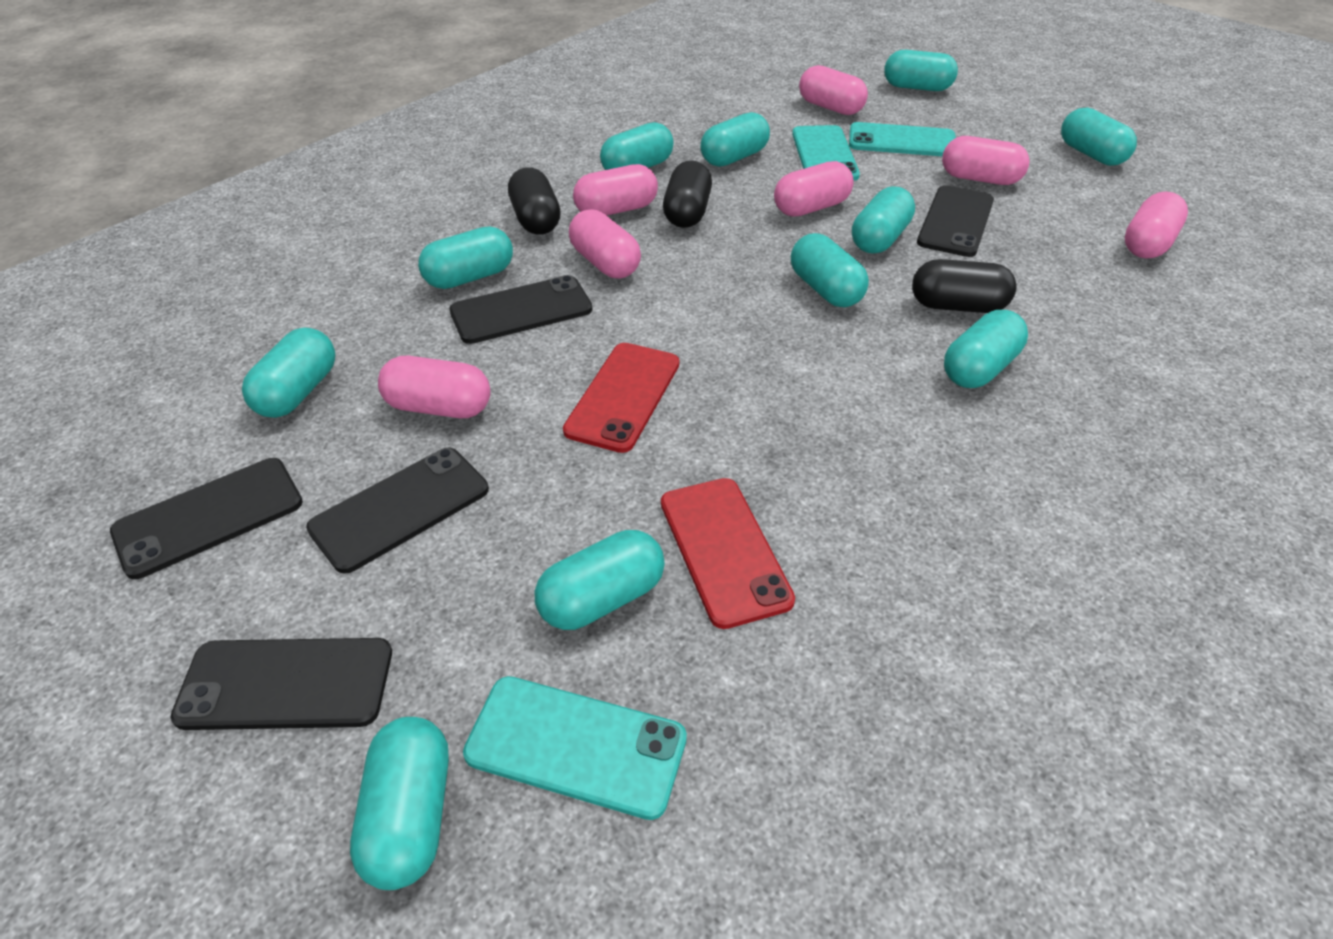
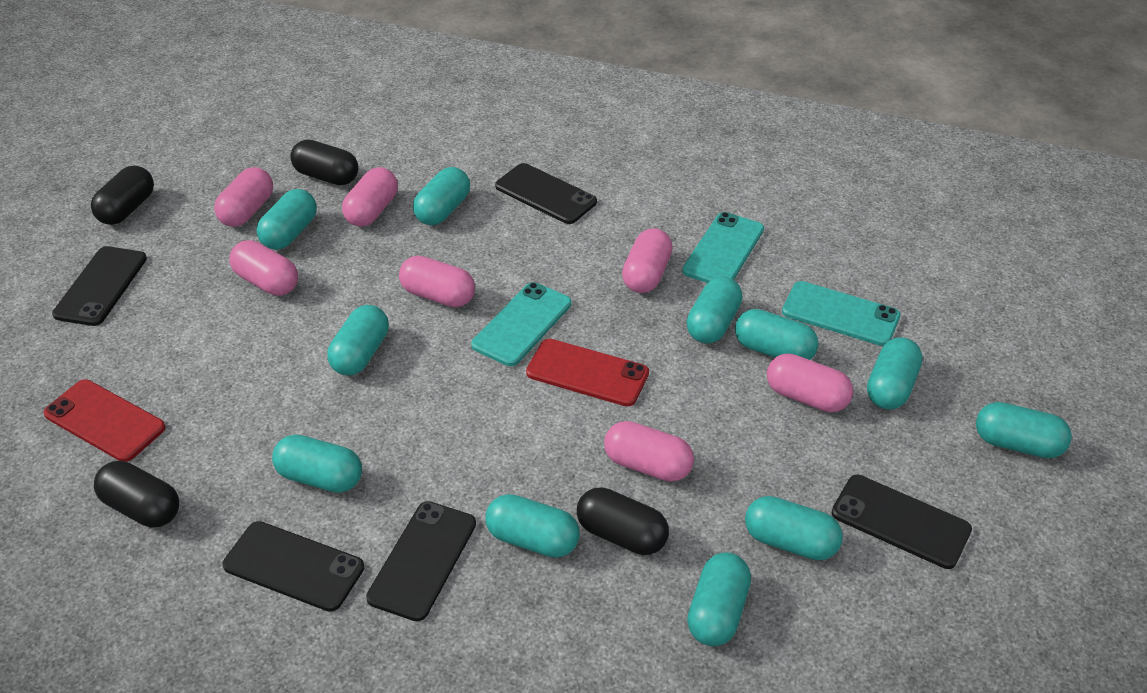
black capsule: [508,168,561,235] [663,161,712,228] [912,259,1017,313] = 3 -> [91,166,154,225] [94,461,179,528] [290,140,358,185] [577,487,669,555] = 4

